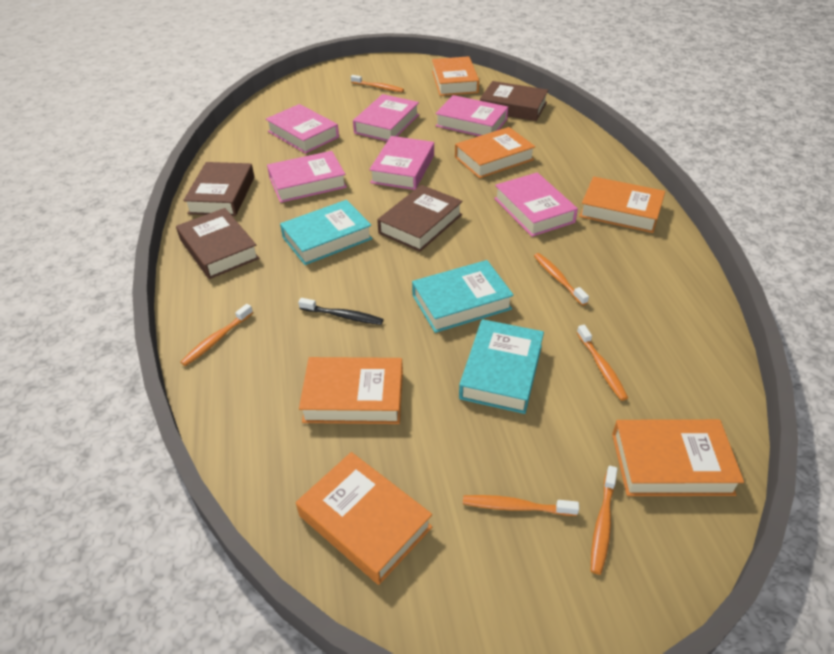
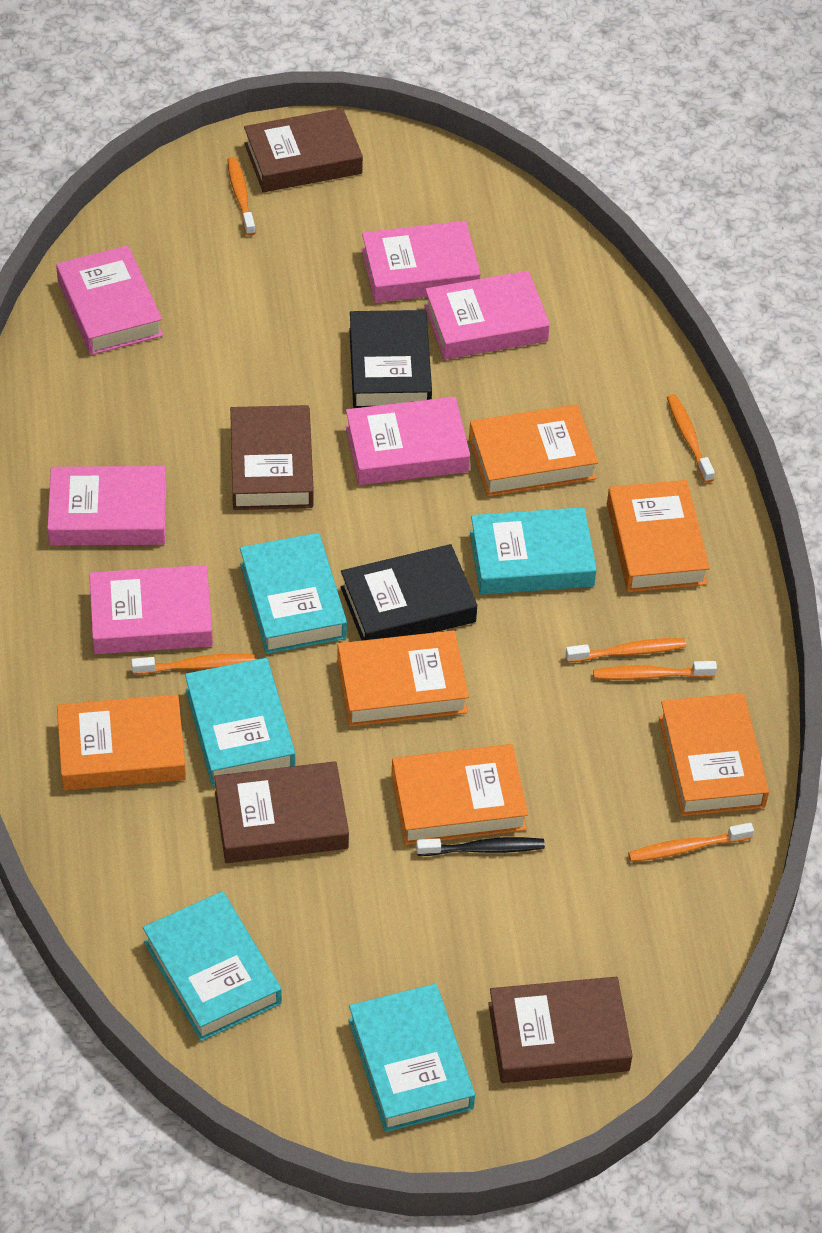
black book: none = 0 -> [341,544,477,640] [349,310,432,408] = 2
turquoise book: [280,200,372,265] [412,260,514,333] [459,319,544,414] = 3 -> [143,891,282,1041] [185,658,295,786] [240,533,347,654] [349,984,475,1132] [470,507,597,595] = 5

